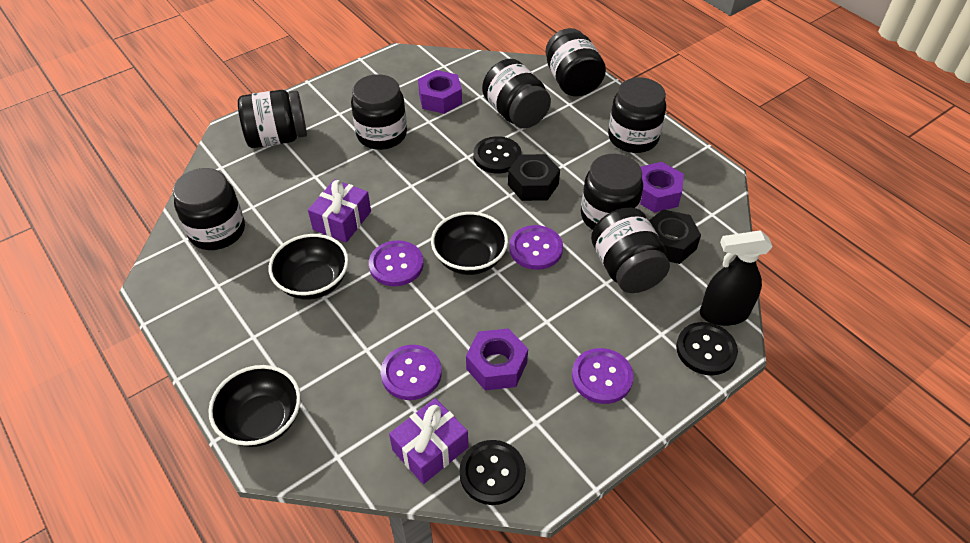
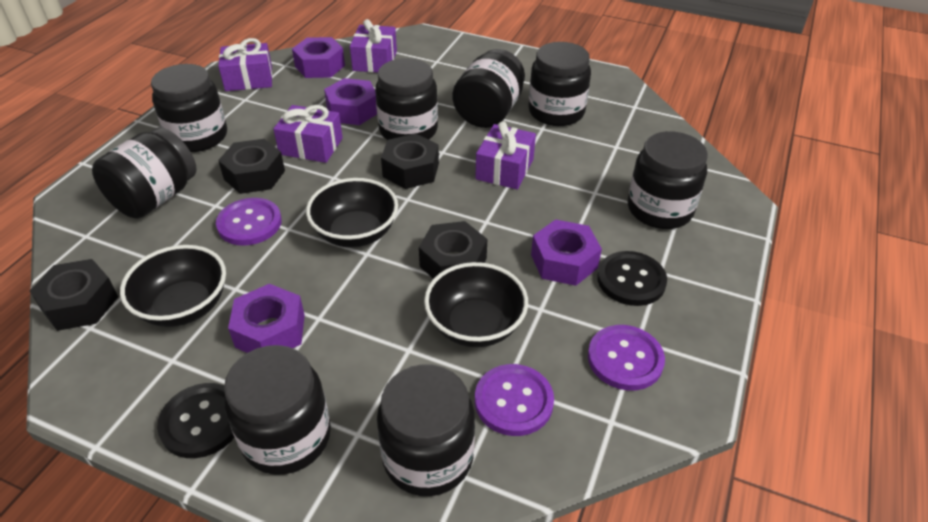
black button: [459,440,526,505] [473,136,522,173] [676,322,738,375] = 3 -> [157,383,235,458] [597,251,667,306] = 2
black nut: [508,154,560,201] [649,209,701,264] = 2 -> [30,259,118,331] [218,139,285,194] [381,134,439,189] [419,221,487,279] = 4
black spray bottle: [700,231,773,326] = 1 -> none = 0
purple button: [369,240,424,286] [381,345,442,400] [509,225,563,270] [572,348,634,404] = 4 -> [216,198,282,246] [475,364,554,436] [588,325,665,390] = 3
purple gift: [308,179,371,243] [389,398,468,484] = 2 -> [218,38,273,91] [273,105,343,163] [350,19,397,73] [475,121,536,190] = 4
purple nut: [418,70,462,114] [466,328,528,390] [640,162,684,213] = 3 -> [228,284,305,353] [292,37,345,78] [324,78,377,125] [531,219,602,286] = 4

